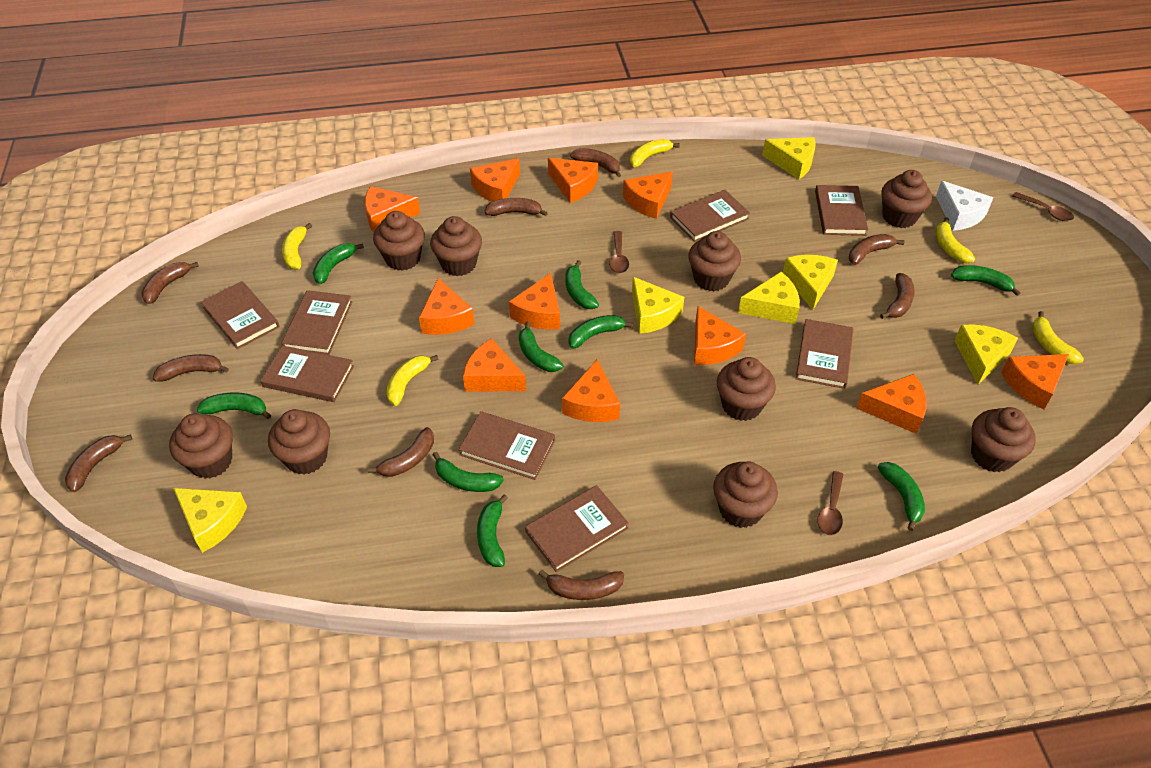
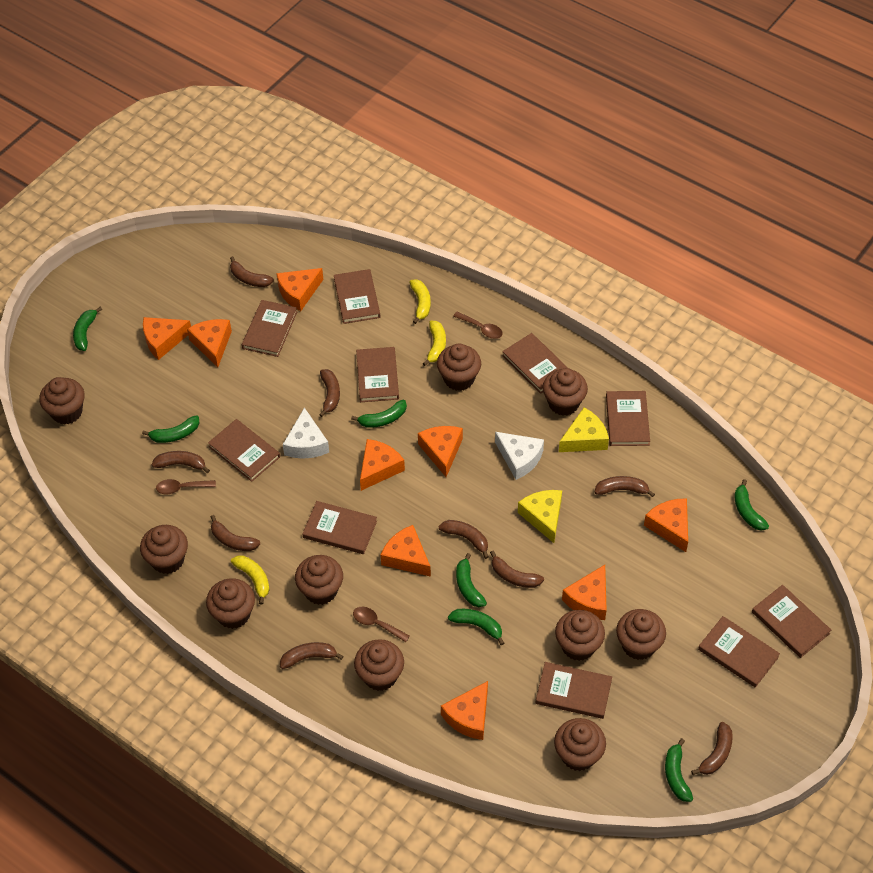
brown book: [201,281,280,349] [260,345,354,402] [281,290,352,355] [459,411,555,480] [525,485,629,572] [670,190,750,242] [796,319,853,389] [815,185,868,236] = 8 -> [208,419,280,482] [242,300,297,357] [302,501,377,554] [334,269,380,324] [356,347,399,402] [502,333,568,394] [536,662,612,719] [606,391,650,446] [698,616,780,688] [752,585,831,658] = 10
brown cupcake: [169,413,233,479] [268,409,330,475] [373,211,425,271] [430,216,482,276] [688,231,741,291] [713,462,778,528] [717,357,776,421] [881,170,932,228] [971,407,1036,473] = 9 -> [39,377,85,425] [140,525,188,574] [206,578,255,629] [295,555,343,605] [354,639,404,691] [437,343,481,391] [543,368,588,416] [554,718,606,771] [555,610,605,661] [616,609,666,660] = 10
green banana: [197,392,271,419] [313,243,364,284] [433,452,504,492] [477,494,508,567] [519,322,563,372] [565,260,599,309] [569,315,633,349] [878,462,925,531] [951,265,1020,296] = 9 -> [73,307,102,351] [142,415,199,443] [351,400,407,428] [448,609,504,645] [456,553,487,607] [665,738,693,802] [735,479,769,531] = 7
orange cheese: [365,186,421,233] [419,278,475,335] [463,338,526,392] [470,158,520,202] [509,273,560,330] [548,158,598,203] [562,359,620,422] [623,171,673,219] [694,306,746,365] [856,374,927,434] [1001,354,1069,410] = 11 -> [143,317,191,360] [187,319,232,367] [276,268,323,311] [360,439,405,491] [381,525,431,577] [418,426,463,477] [441,681,488,740] [562,565,607,620] [644,498,688,552] = 9
white cheese: [936,181,993,231] = 1 -> [283,407,329,459] [495,432,544,480] = 2
yellow banana: [282,223,312,270] [386,355,438,406] [630,139,680,167] [936,217,975,263] [1032,311,1084,364] = 5 -> [231,555,270,605] [409,279,431,324] [423,321,446,366] = 3
yellow cheese: [173,488,247,553] [632,277,684,334] [738,272,800,324] [762,137,816,179] [783,255,838,310] [954,324,1018,385] = 6 -> [518,490,562,543] [559,407,609,452] = 2

